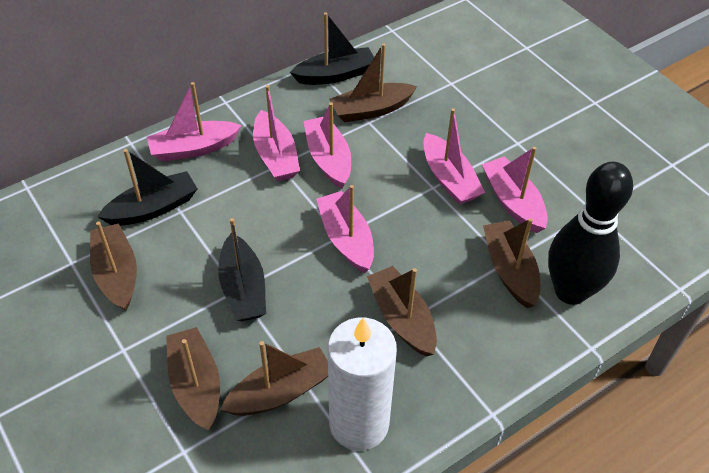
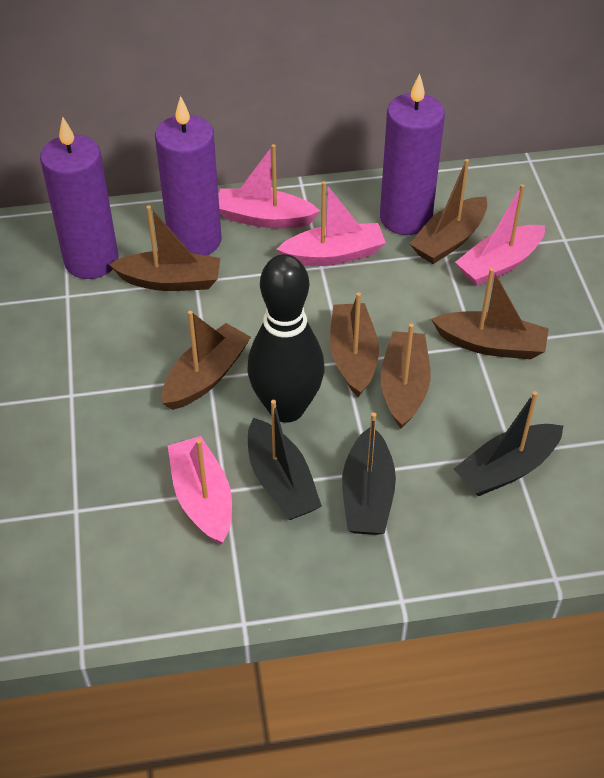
pink boat: [147,82,242,161] [253,85,300,181] [303,102,351,189] [316,185,374,273] [423,108,485,205] [482,147,548,233] = 6 -> [168,436,232,545] [218,144,320,228] [276,181,386,266] [455,184,545,286] = 4
purple candle: none = 0 -> [40,117,118,279] [155,96,222,256] [380,74,445,235] = 3
white candle: [328,317,397,451] = 1 -> none = 0

